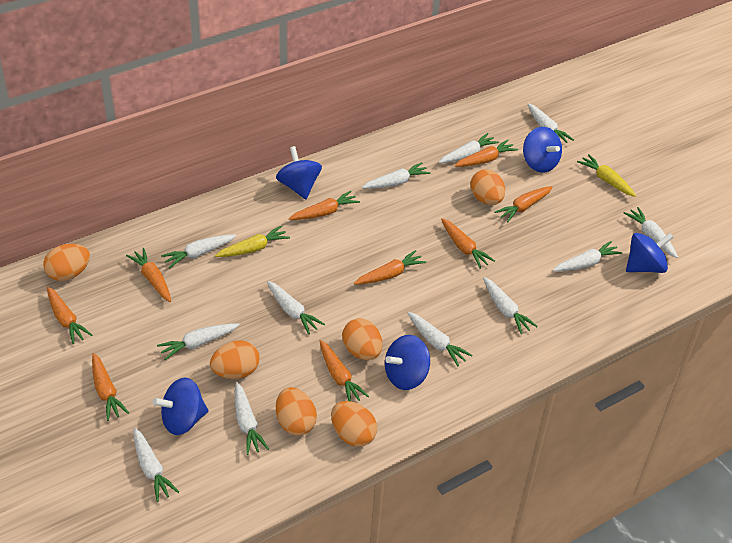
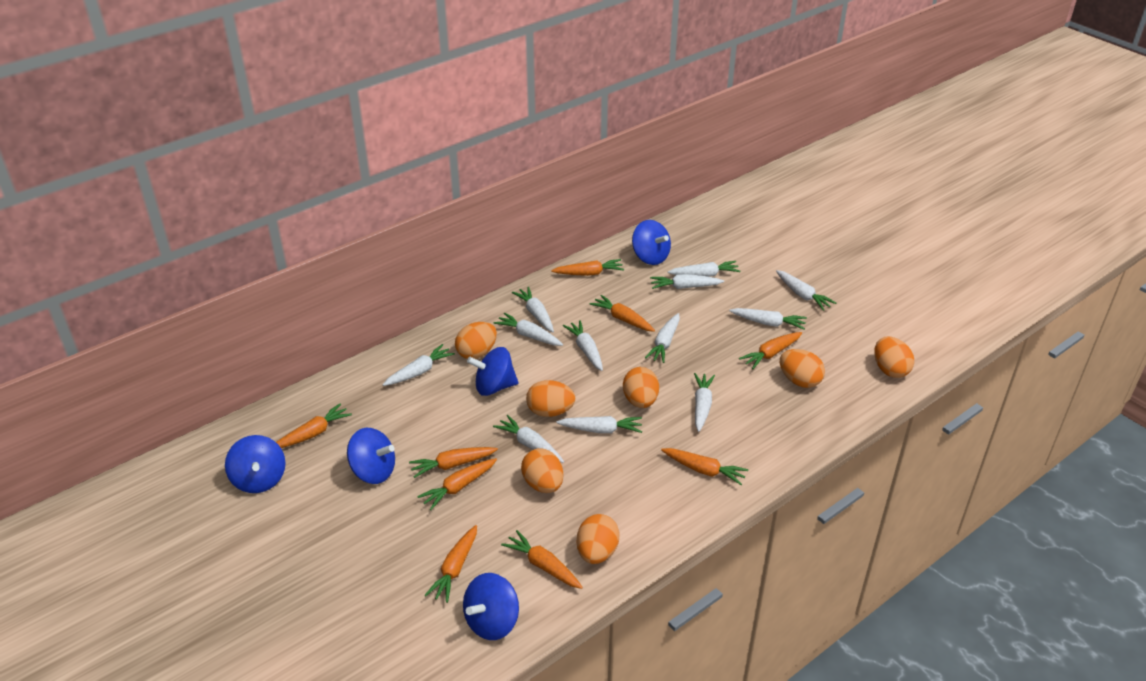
orange egg: [44,244,90,281] [210,341,260,379] [276,387,317,436] [331,401,377,447] [342,318,382,360] [470,169,505,205] = 6 -> [455,322,497,359] [521,448,563,493] [526,380,575,417] [577,514,619,564] [623,367,659,408] [780,349,825,388] [874,337,914,378] = 7
yellow carrot: [215,226,290,257] [577,154,636,197] = 2 -> none = 0

